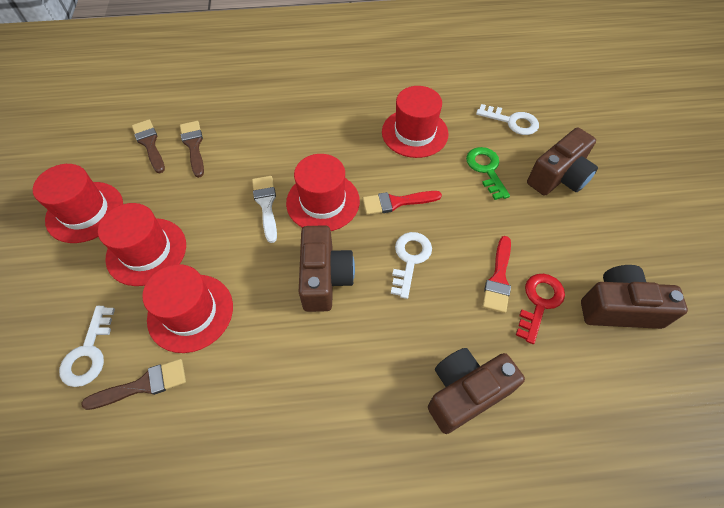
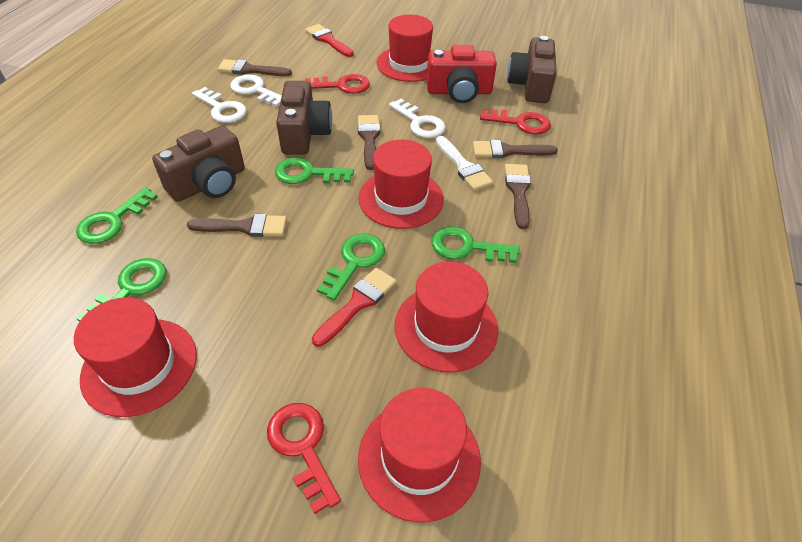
brown brush: [81,359,186,410] [132,119,165,173] [180,121,204,178] = 3 -> [187,214,287,237] [218,59,292,76] [358,115,380,170] [473,140,558,158] [505,164,531,229] = 5
brown camera: [299,225,355,312] [428,348,525,434] [527,127,598,195] [581,265,688,329] = 4 -> [152,126,245,202] [276,81,332,155] [507,36,557,103] = 3
green key: [466,147,510,200] = 1 -> [76,187,158,244] [76,258,166,322] [275,157,354,184] [317,234,385,301] [431,226,520,263] = 5
red camera: none = 0 -> [427,45,497,103] = 1
red key: [516,274,565,344] = 1 -> [267,403,341,514] [305,74,370,94] [480,109,551,135] = 3

